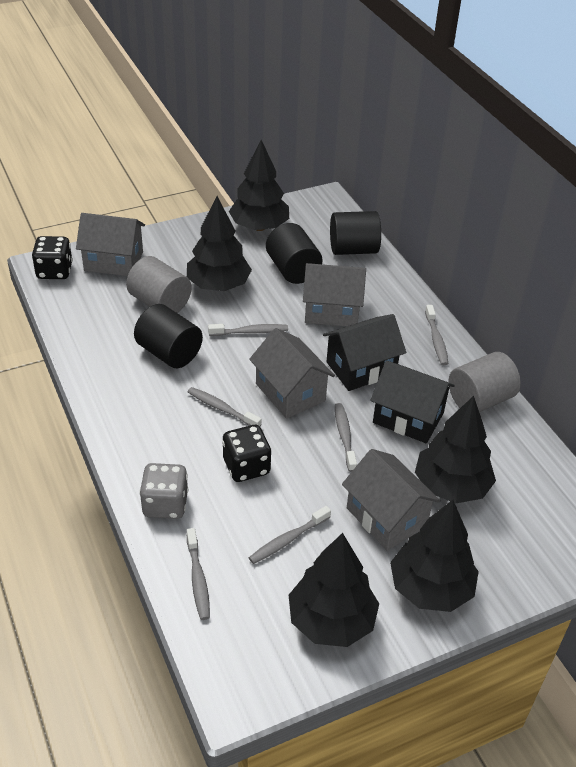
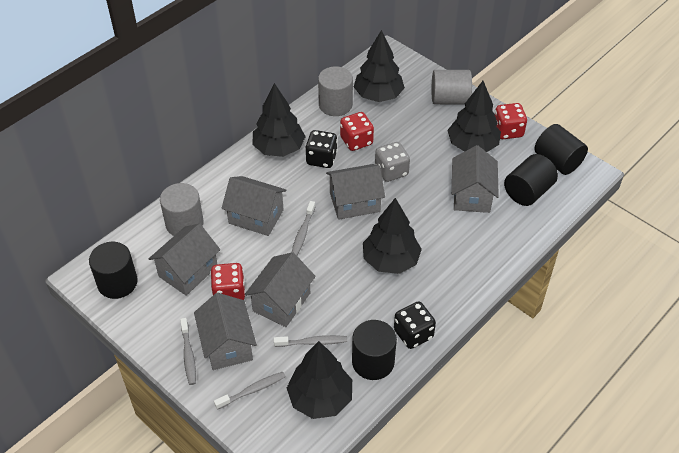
black cylinder: [134,304,203,368] [266,223,322,284] [330,211,381,255] = 3 -> [89,242,138,299] [352,320,397,380] [504,154,558,206] [534,124,588,175] = 4
black house: [323,314,406,391] [370,361,455,444] = 2 -> none = 0
grey cylinder: [126,256,192,313] [449,352,521,412] = 2 -> [160,183,204,236] [318,66,353,116] [432,70,472,104] = 3
grey house: [76,213,145,276] [249,328,335,419] [303,263,366,326] [342,449,441,551] = 4 -> [149,224,220,296] [194,293,257,370] [222,176,286,236] [245,252,316,327] [326,164,385,220] [452,145,499,213] = 6
grey toothbrush: [187,528,210,620] [188,387,261,426] [208,324,288,336] [249,506,331,564] [335,403,357,472] [425,305,448,365] = 6 -> [180,318,196,385] [214,372,286,410] [274,335,347,347] [292,201,315,256] = 4
red dice: none = 0 -> [210,263,245,300] [340,112,374,151] [495,103,527,139] = 3

